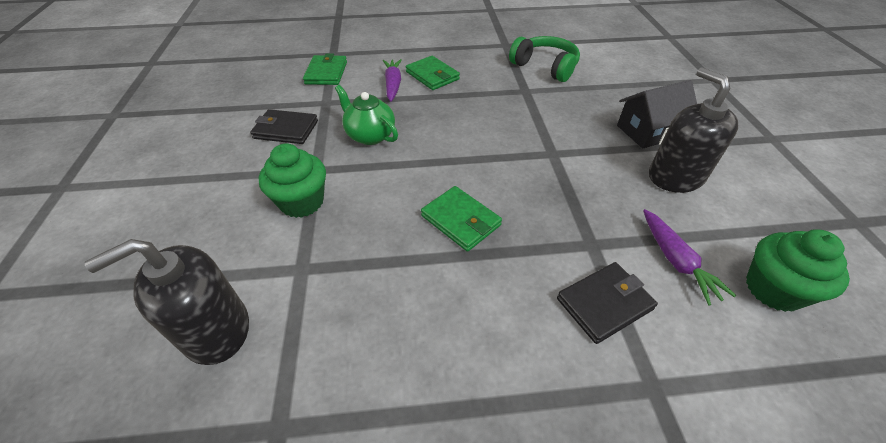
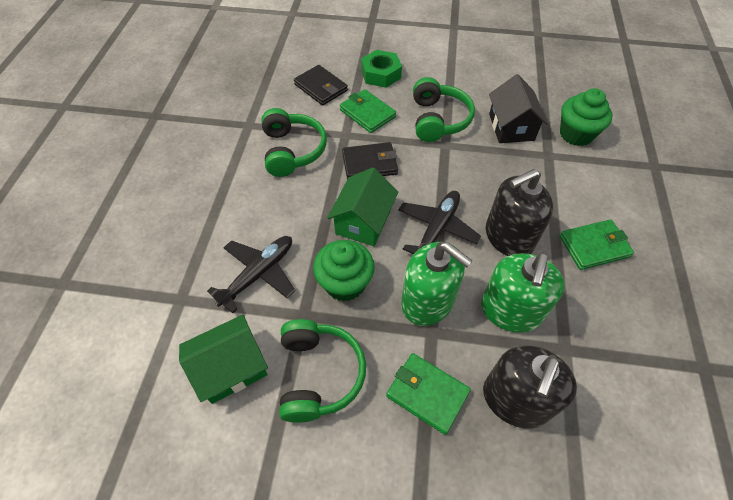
black plane: none = 0 -> [207,236,295,313] [398,191,481,254] = 2
green headphones: [509,36,580,82] = 1 -> [261,108,327,177] [279,319,366,423] [413,77,475,142] = 3
green house: none = 0 -> [179,315,268,404] [327,167,398,246] = 2
green nut: none = 0 -> [361,50,402,88] = 1
green soap dispenser: none = 0 -> [401,242,473,326] [481,253,565,333] = 2
green teapot: [335,85,398,145] = 1 -> none = 0
purple carrot: [383,59,402,102] [643,209,736,305] = 2 -> none = 0

